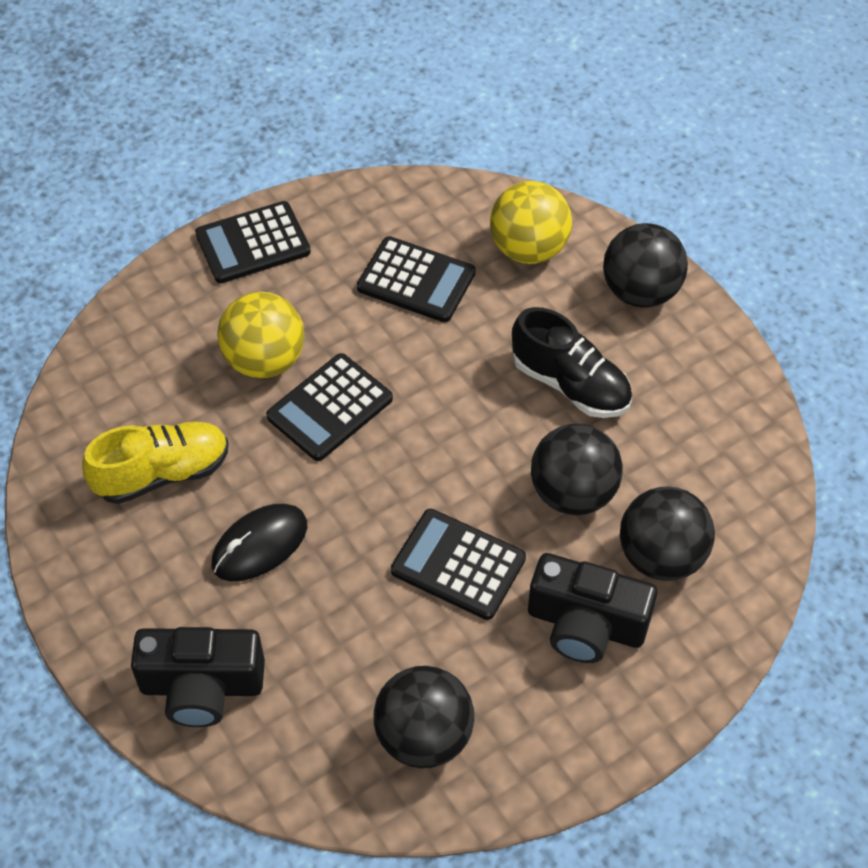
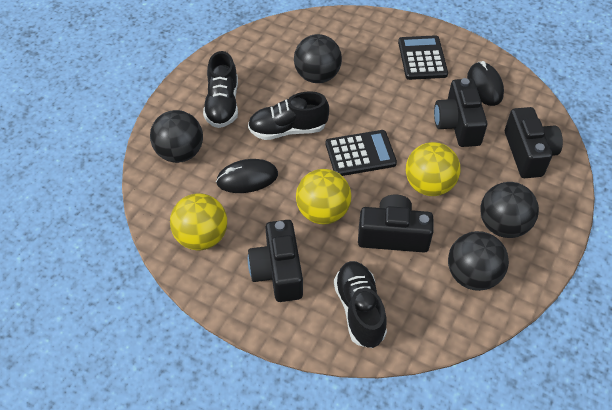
black calculator: [195,201,311,283] [266,353,393,461] [357,236,476,322] [391,509,526,620] = 4 -> [326,130,397,176] [398,35,448,80] = 2
black camera: [131,627,265,727] [528,553,658,663] = 2 -> [248,220,303,302] [358,195,433,252] [434,78,487,147] [505,107,563,178] = 4
black mouse: [212,504,307,581] = 1 -> [216,159,278,193] [467,61,504,106] = 2
black shoe: [512,307,632,418] = 1 -> [203,51,238,128] [248,91,329,140] [334,261,387,348] = 3
yellow ball: [217,292,305,378] [490,181,572,264] = 2 -> [170,193,227,250] [296,169,352,224] [406,142,460,196] = 3
yellow shoe: [82,422,229,504] = 1 -> none = 0

